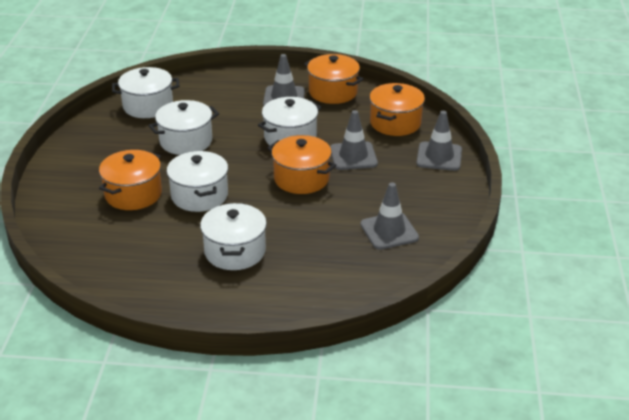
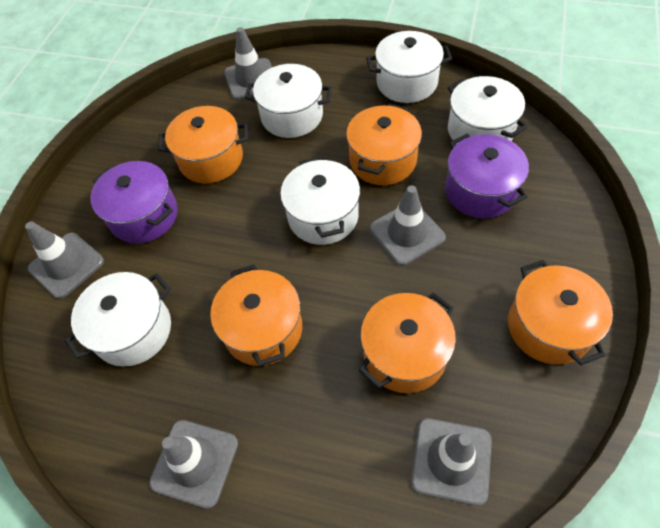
grey traffic cone: [263,54,305,106] [330,110,378,170] [360,182,419,250] [416,111,462,171] = 4 -> [25,221,104,299] [149,420,238,509] [224,27,272,100] [370,185,446,266] [411,418,492,506] = 5
orange pot: [99,150,162,210] [268,135,337,194] [304,54,364,104] [369,83,425,136] = 4 -> [158,106,248,184] [210,264,302,367] [346,104,422,185] [359,292,456,393] [508,260,613,365] = 5
purple pot: none = 0 -> [91,161,178,244] [445,134,529,218] = 2

